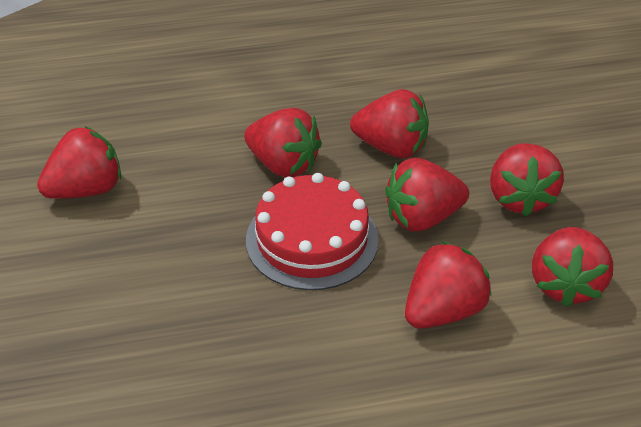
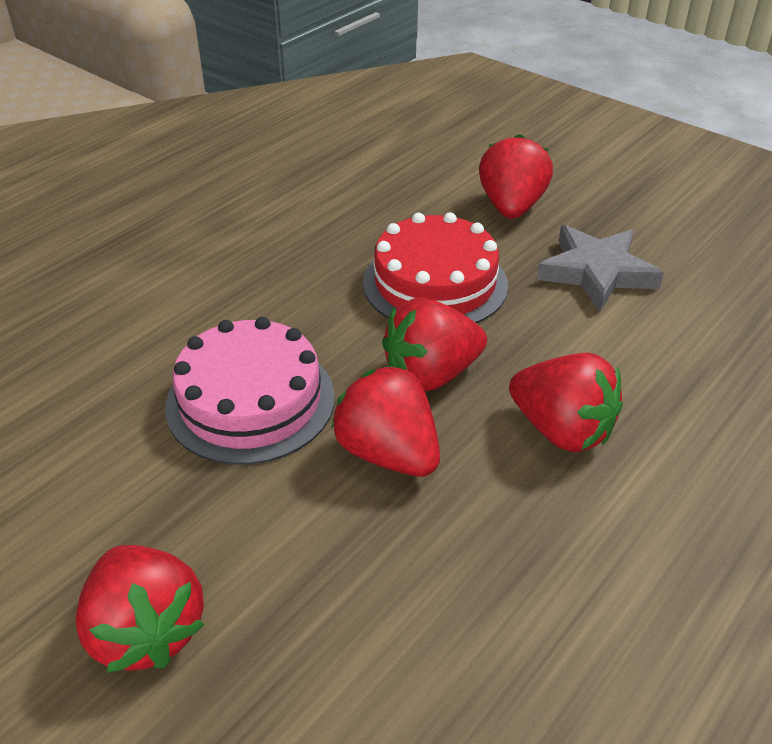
grey star: none = 0 -> [537,225,664,312] = 1
pink cake: none = 0 -> [165,317,335,465] = 1
red strawberry: [37,126,121,199] [244,108,322,177] [350,89,429,158] [385,158,469,232] [405,241,492,329] [490,143,564,216] [532,227,613,307] = 7 -> [75,545,205,673] [331,365,440,477] [382,298,487,391] [479,134,553,219] [509,353,623,452] = 5

